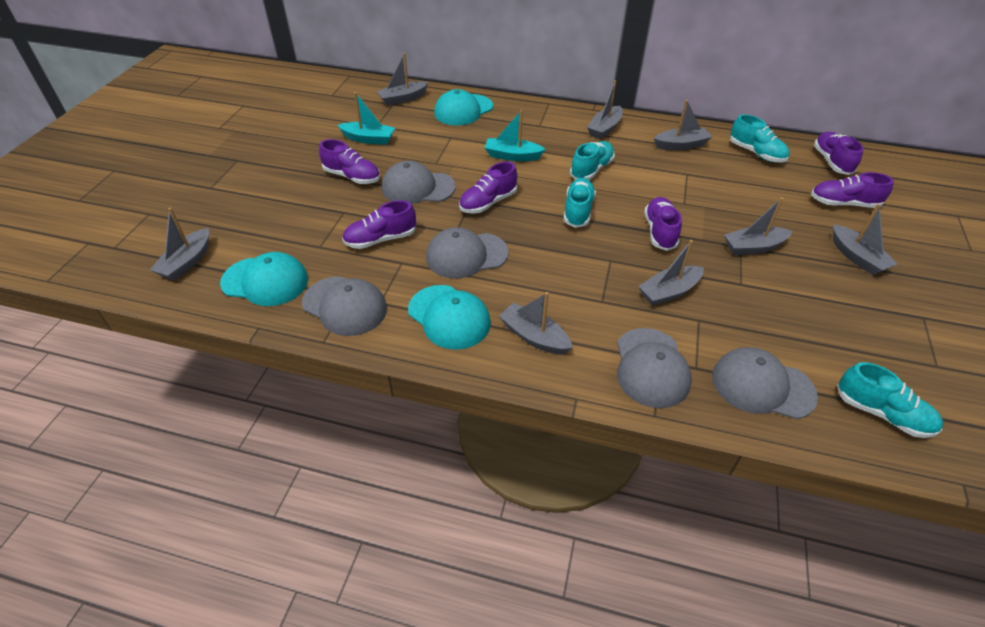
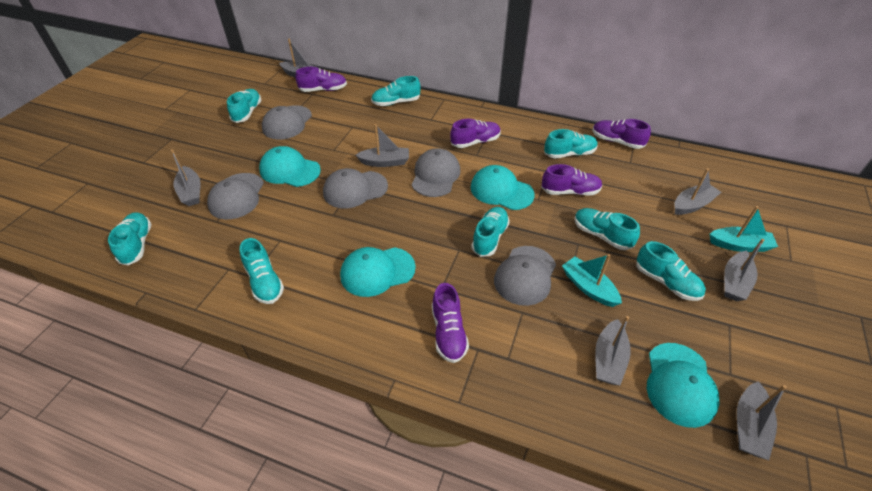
grey boat: [150,208,209,281] [376,53,429,106] [499,292,573,355] [587,80,623,139] [638,240,704,306] [654,100,712,150] [724,197,793,255] [833,204,898,275] = 8 -> [171,150,200,206] [279,39,318,77] [356,124,409,167] [595,316,631,386] [674,168,721,215] [724,239,764,301] [737,381,787,460] = 7
purple shoe: [319,139,380,184] [342,200,416,249] [459,162,517,214] [644,197,682,251] [811,172,894,208] [814,132,864,175] = 6 -> [295,67,347,92] [432,283,469,363] [450,119,501,148] [541,164,602,195] [593,119,651,149] = 5
turquoise cap: [220,252,308,306] [408,285,491,350] [434,89,493,126] = 3 -> [259,146,321,187] [340,247,416,297] [471,165,535,210] [647,343,719,428] = 4
turquoise shoe: [564,178,596,228] [570,141,615,180] [730,114,790,163] [837,362,943,438] = 4 -> [108,212,152,265] [227,89,262,123] [240,238,284,304] [371,76,420,106] [471,207,510,257] [544,129,598,159] [574,208,640,250] [636,241,706,301] = 8

